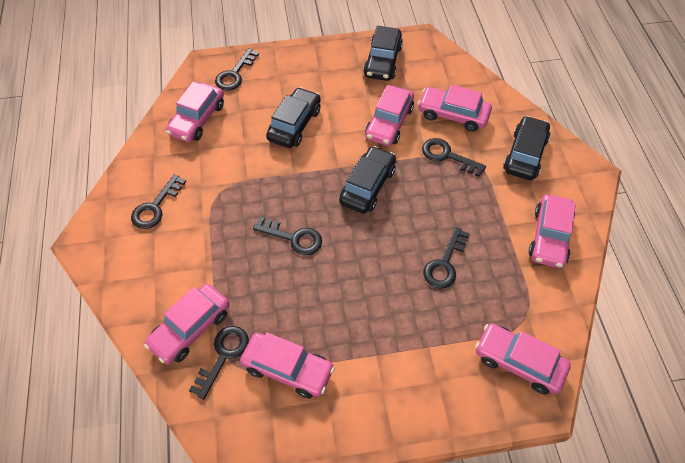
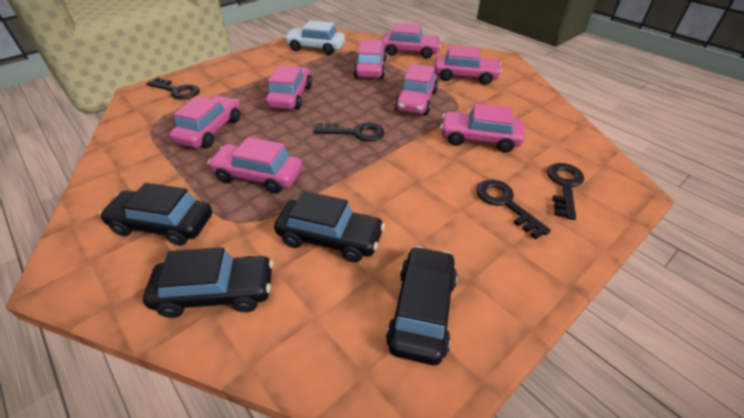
black key: [131,174,186,229] [189,326,249,400] [215,48,259,91] [253,217,322,255] [422,138,486,177] [424,227,470,288] = 6 -> [146,78,200,100] [314,123,384,142] [476,180,551,239] [547,163,584,220] = 4
pink car: [144,284,229,364] [166,82,224,142] [240,332,335,398] [365,85,414,146] [418,85,492,132] [475,323,571,395] [529,194,576,268] = 7 -> [169,95,240,148] [208,137,303,194] [266,66,312,110] [354,40,387,79] [381,23,442,58] [395,64,438,115] [434,45,502,85] [440,103,524,152] = 8
white car: none = 0 -> [284,20,345,55] = 1

